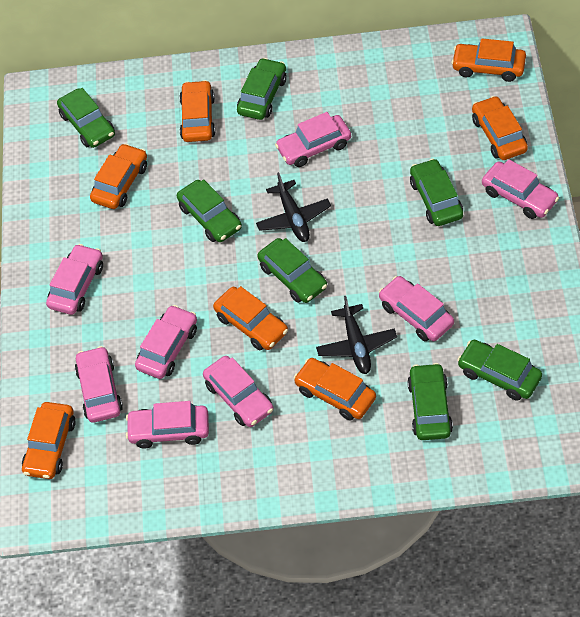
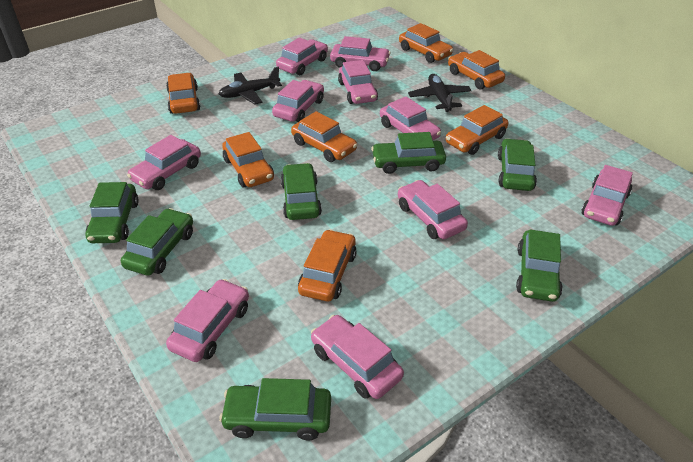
pink car: [46,244,103,315] [75,346,123,423] [126,401,209,449] [135,305,197,379] [203,356,274,427] [275,112,351,167] [379,276,454,341] [482,159,559,219] = 8 -> [127,135,201,190] [166,279,249,362] [272,80,324,122] [276,37,328,75] [311,315,404,399] [330,36,391,71] [338,60,378,104] [380,97,441,140] [398,180,468,239] [582,165,633,226] = 10

